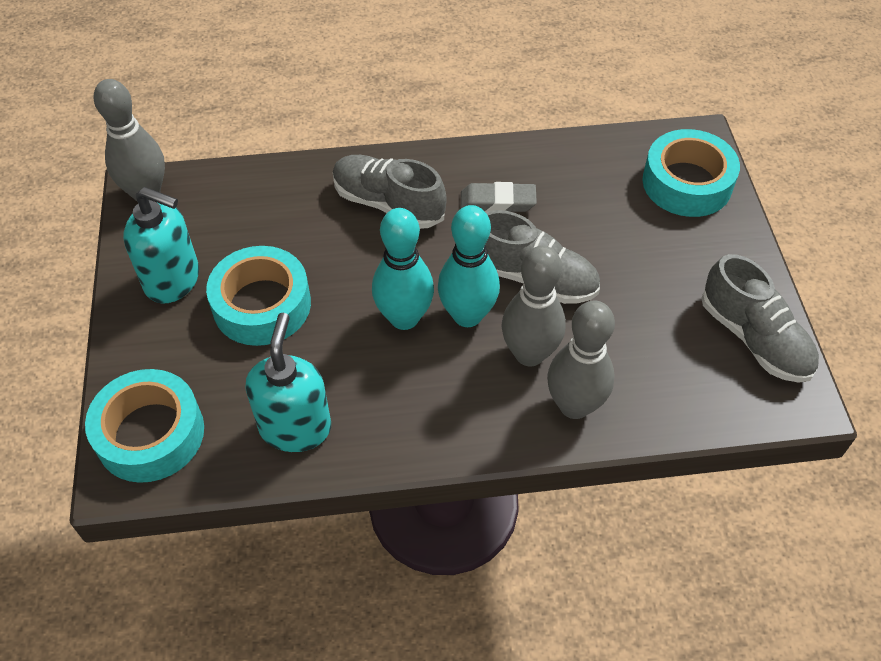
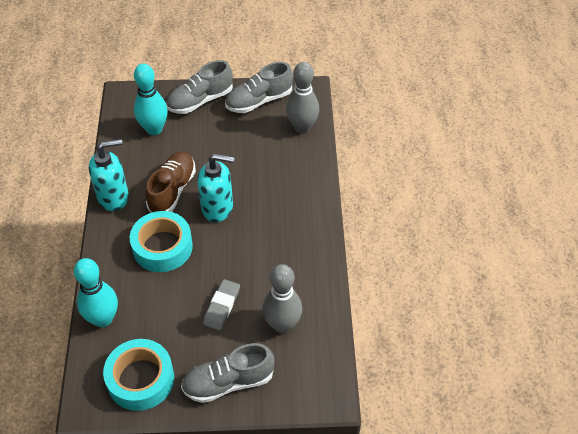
brown shoe: none = 0 -> [146,152,196,213] = 1
grey bowling pin: [94,79,165,201] [501,246,566,367] [547,301,615,419] = 3 -> [262,264,302,333] [286,62,319,134] = 2
turquoise tape: [85,369,204,483] [206,246,311,346] [642,129,740,217] = 3 -> [103,339,174,411] [130,211,193,272] = 2

